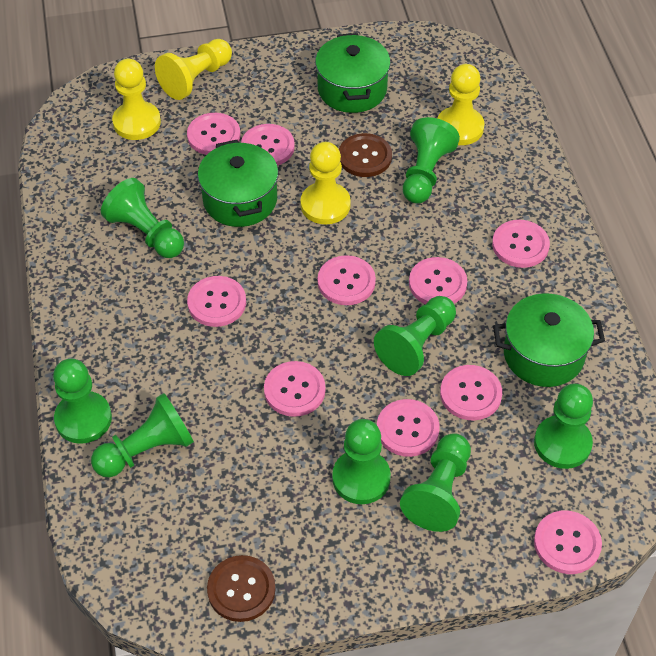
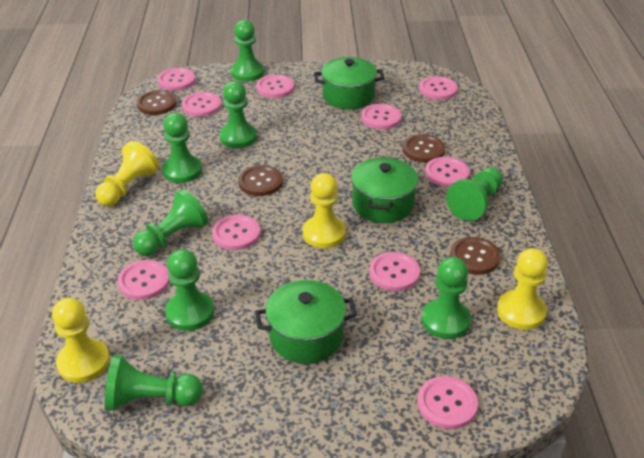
brown button: [207,555,276,622] [339,133,392,177] = 2 -> [137,90,177,115] [238,165,283,196] [403,134,445,163] [450,237,500,275] = 4

